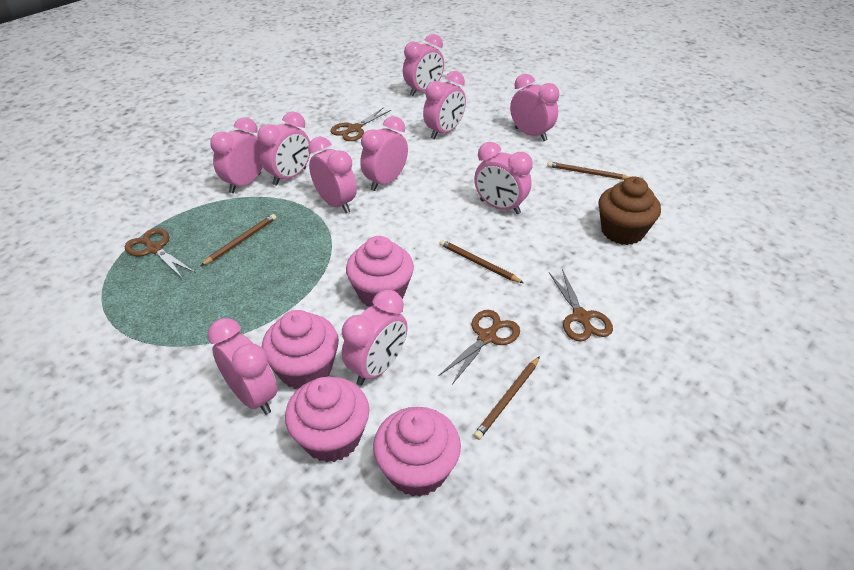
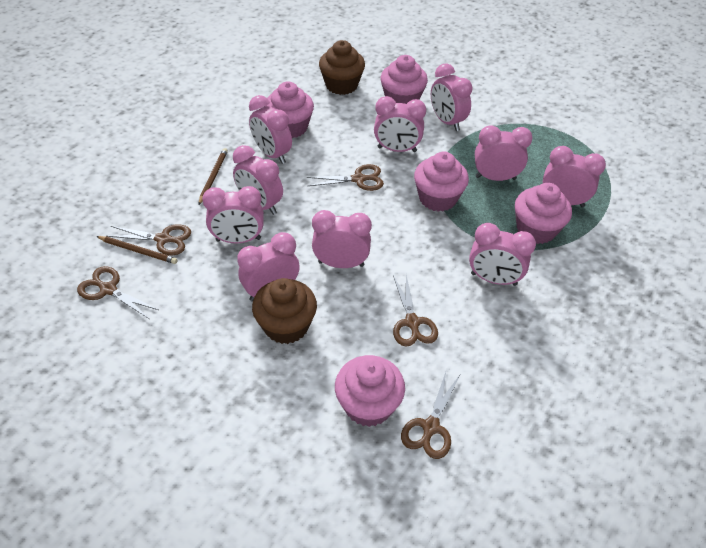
brown cupcake: [599,177,661,245] = 1 -> [252,278,317,344] [319,40,365,95] = 2
brown pencil: [201,214,276,266] [439,240,524,283] [474,356,540,440] [547,161,629,180] = 4 -> [96,236,178,264] [199,148,228,205] = 2
brown scissors: [125,228,196,279] [330,108,391,141] [438,310,520,384] [549,269,613,342] = 4 -> [77,266,158,319] [108,224,191,255] [306,164,384,191] [393,275,438,347] [401,372,460,459] = 5
pink cupcake: [262,310,339,389] [285,377,369,462] [346,236,414,307] [373,407,461,497] = 4 -> [264,81,314,139] [335,355,405,427] [381,55,428,104] [414,151,469,212] [515,183,572,244] = 5

